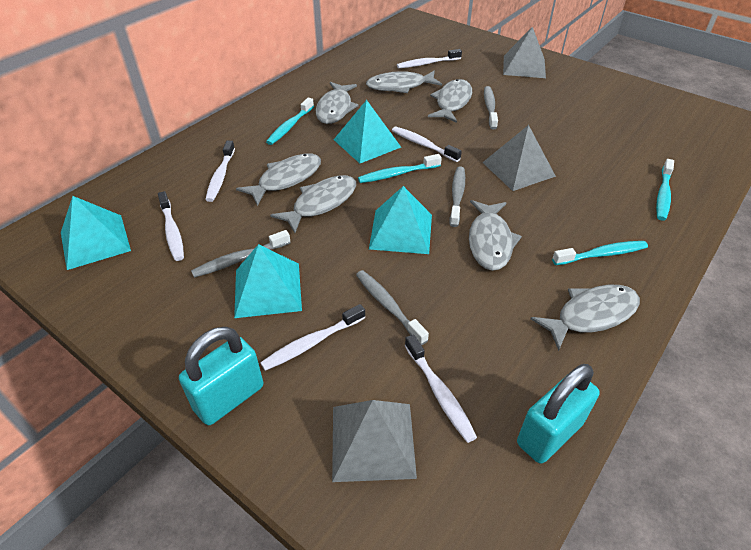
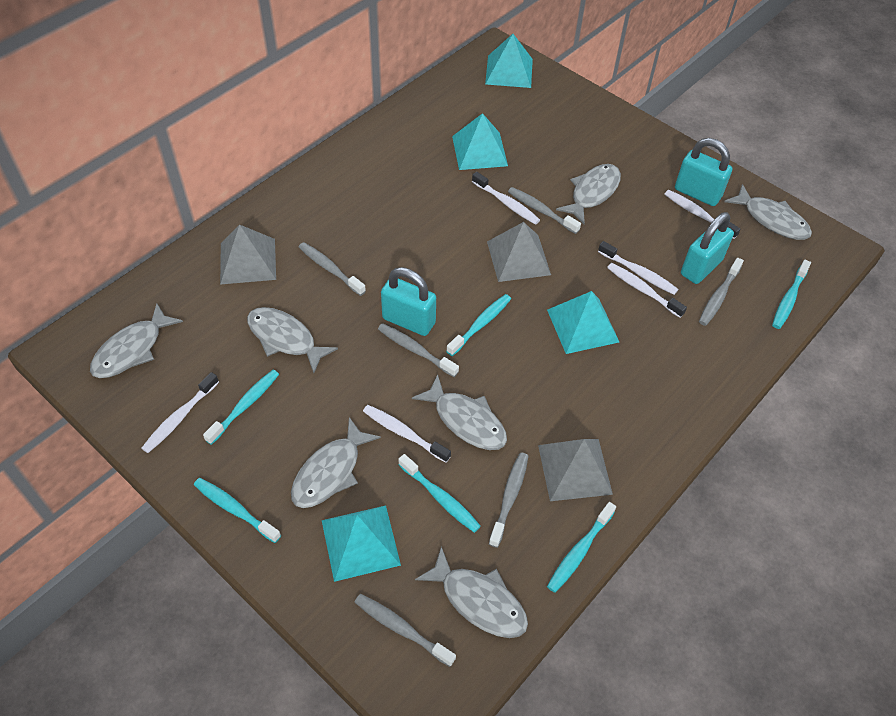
grey toothbrush: [191,230,291,278] [356,270,429,345] [449,166,465,227] [484,86,498,129] = 4 -> [299,242,366,296] [355,594,456,667] [378,323,459,377] [489,452,529,548] [508,187,581,234] [699,258,744,326] = 6
turquoise padlock: [179,327,263,425] [517,364,600,464] = 2 -> [381,267,436,336] [675,138,732,206] [681,212,734,284] = 3
turquoise toothbrush: [266,98,314,145] [358,154,442,183] [552,241,648,265] [656,159,674,221] = 4 -> [194,478,281,543] [203,370,279,445] [398,454,481,533] [446,294,511,356] [547,502,616,593] [772,260,811,329] = 6

